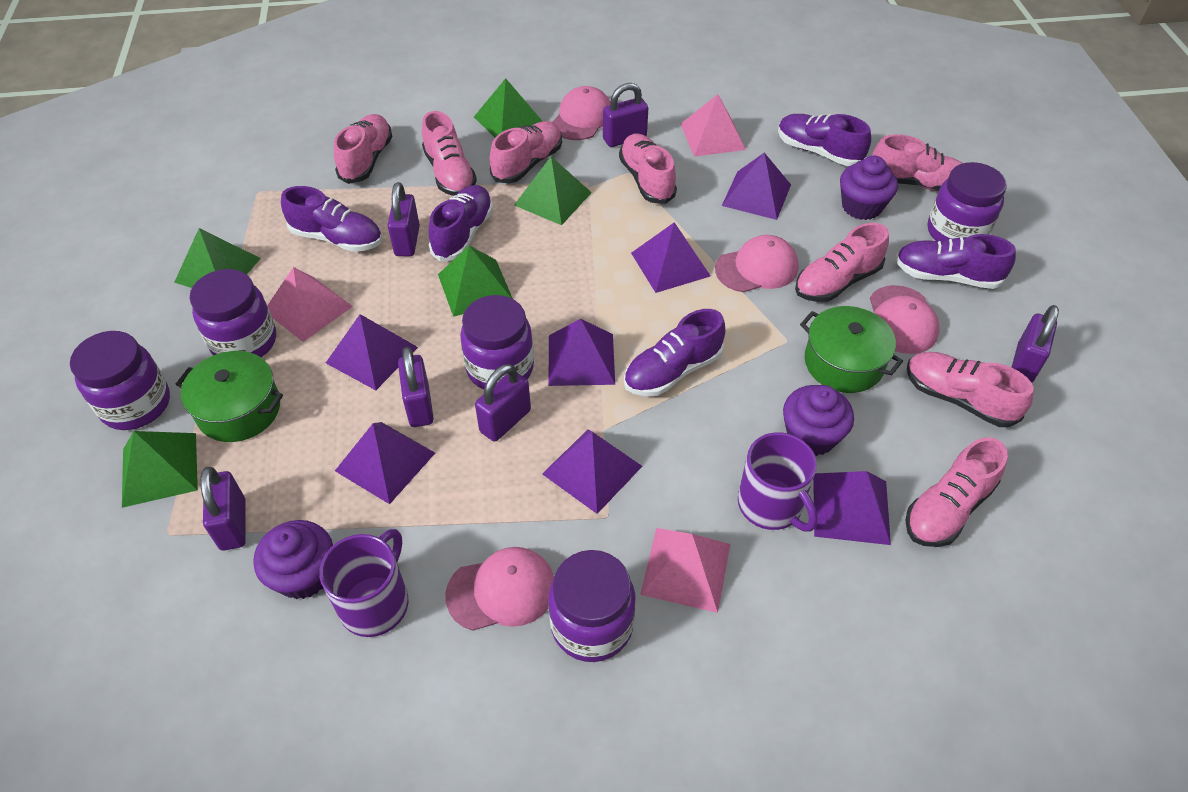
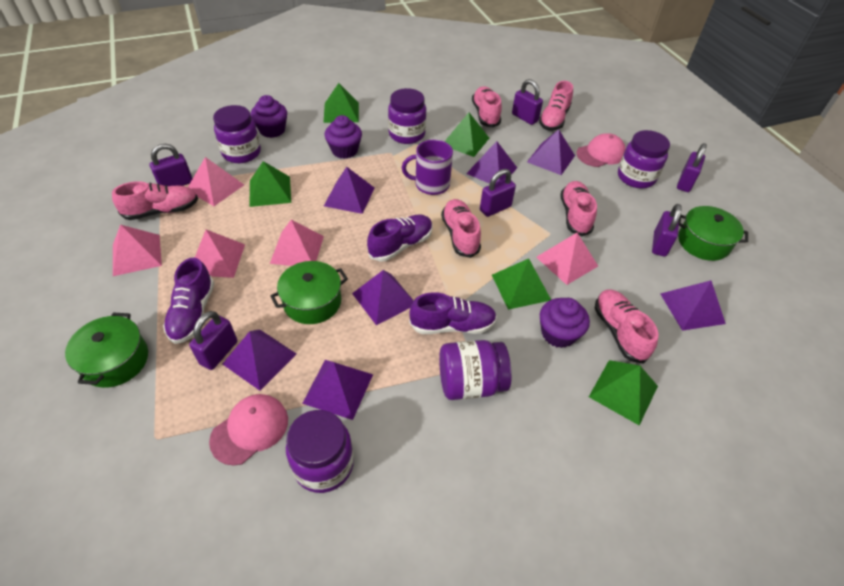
green pot: [176,351,283,442] [800,306,903,393] = 2 -> [65,312,148,388] [270,261,348,324] [678,206,748,261] = 3
pink cap: [445,547,554,631] [553,86,610,140] [715,235,799,292] [870,285,940,354] = 4 -> [209,394,288,465] [577,133,626,167] = 2
pink pyramid: [267,267,353,342] [640,528,730,613] [681,94,746,157] = 3 -> [113,225,162,276] [188,157,244,206] [195,230,245,278] [270,220,324,266] [536,233,598,285] = 5
pink shoe: [334,114,392,184] [422,111,477,196] [490,121,562,183] [619,134,677,204] [795,223,889,302] [872,134,963,191] [905,437,1008,547] [907,352,1034,427] = 8 -> [112,181,198,220] [441,199,481,258] [472,86,502,128] [539,81,573,131] [560,181,597,236] [594,289,659,364] = 6
purple mug: [319,529,408,637] [738,432,818,532] = 2 -> [402,140,453,195] = 1
purple shoe: [281,186,382,252] [428,185,493,262] [624,309,725,396] [778,114,871,166] [895,234,1016,289] = 5 -> [163,257,214,344] [367,214,433,262] [409,292,497,334] = 3

